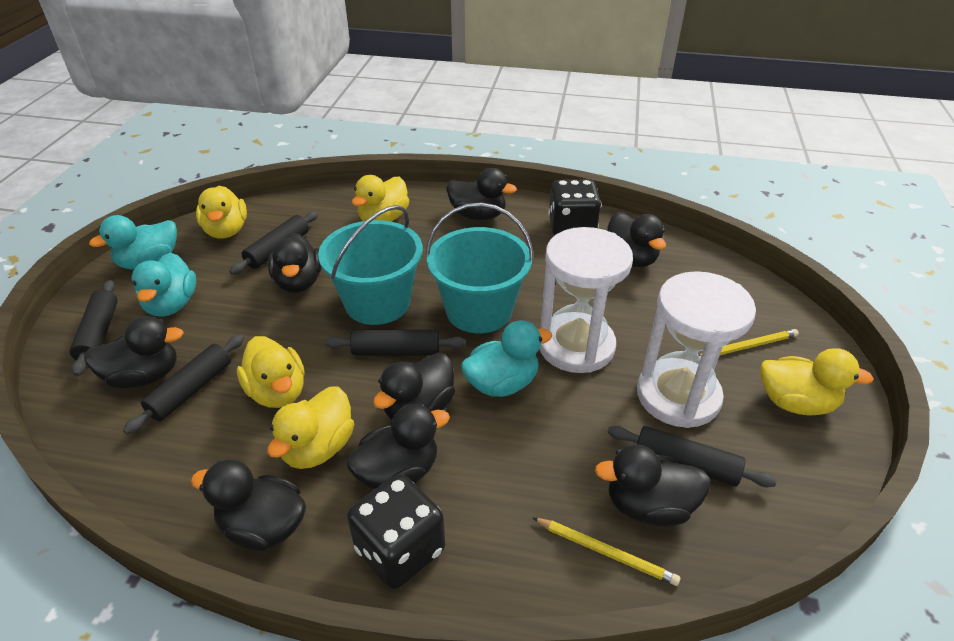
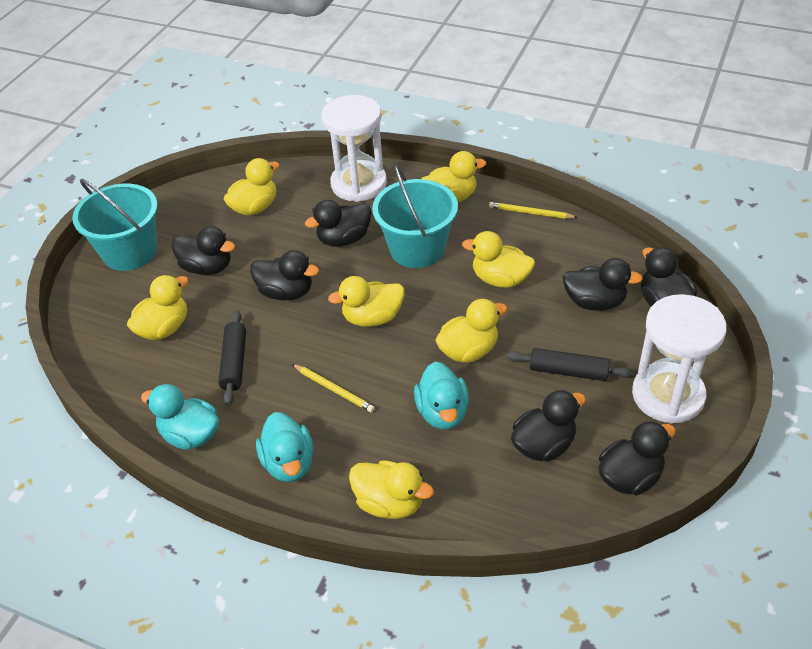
black dice: [347,474,445,589] [548,180,602,236] = 2 -> none = 0
black duck: [84,316,184,388] [191,459,306,551] [268,232,322,293] [346,404,450,489] [373,353,455,420] [446,168,517,220] [595,444,711,526] [607,212,666,267] = 8 -> [171,226,235,275] [250,250,319,301] [305,200,371,247] [511,390,586,462] [563,258,643,311] [598,421,676,495] [641,247,697,307] = 7
black rolling pin: [70,280,118,377] [123,334,244,435] [229,211,318,275] [325,330,466,355] [607,426,777,487] = 5 -> [218,310,246,405] [507,348,634,381] = 2
yellow duck: [196,186,247,239] [237,336,305,408] [267,386,354,469] [352,175,409,222] [760,348,874,416] = 5 -> [127,275,188,340] [224,158,279,216] [328,276,404,327] [349,460,434,519] [422,151,486,202] [435,299,507,363] [462,231,535,288] = 7

